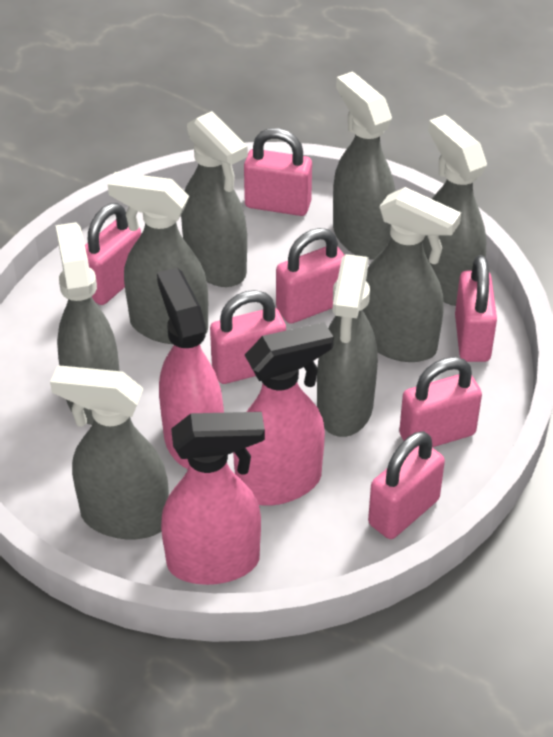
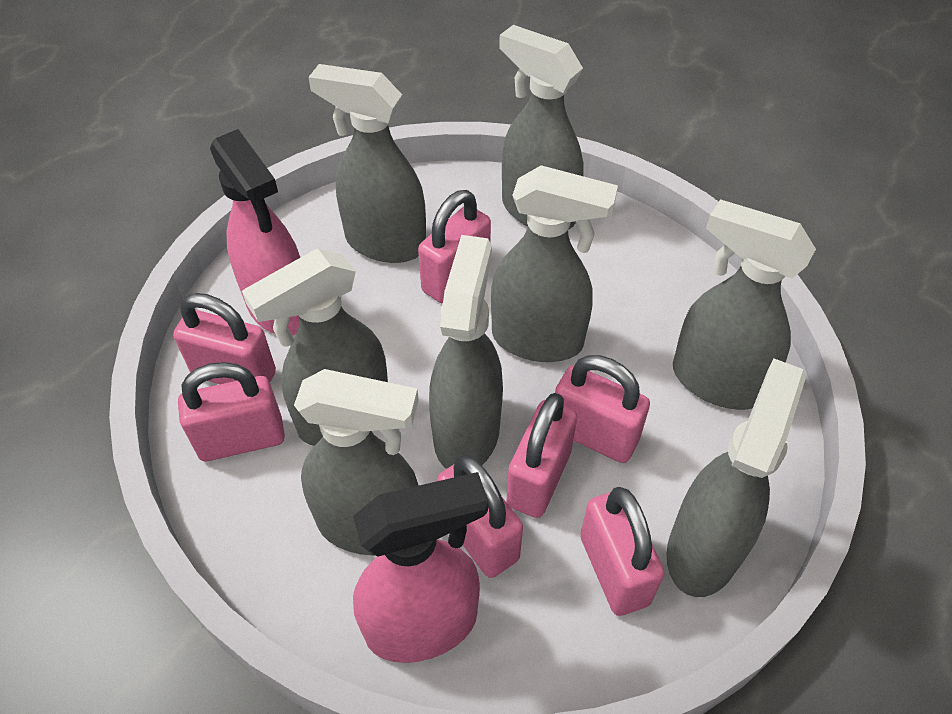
pink spray bottle: [157,268,224,469] [161,412,265,585] [233,322,333,506] = 3 -> [210,129,300,335] [353,472,488,663] = 2

